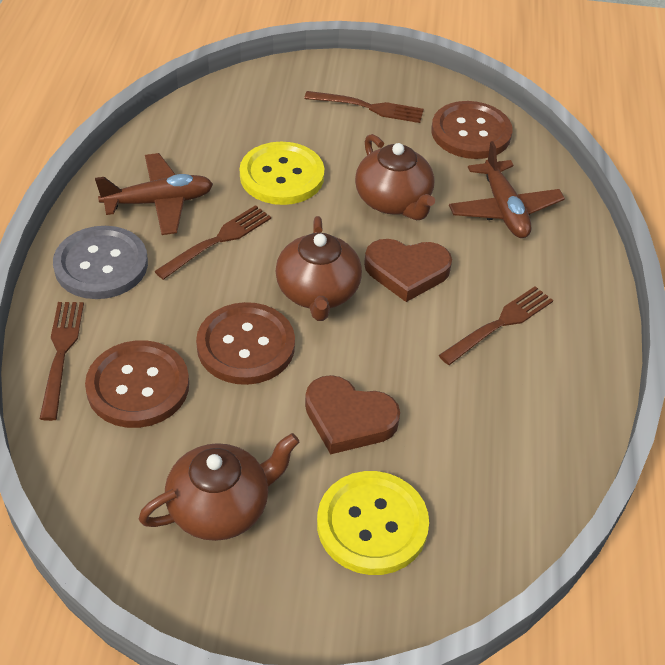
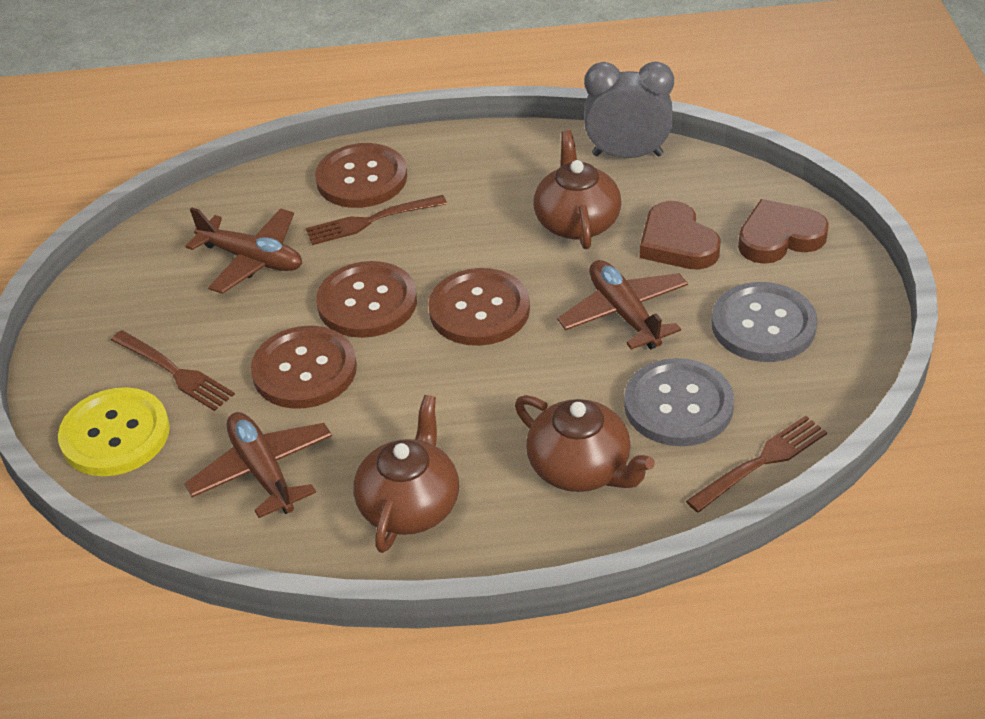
brown button: [85,340,189,428] [196,302,295,385] [431,101,513,159] = 3 -> [251,326,357,409] [315,143,407,208] [316,261,417,338] [428,268,530,346] = 4
brown fork: [39,302,84,421] [154,205,271,280] [304,91,424,123] [439,286,553,365] = 4 -> [111,330,235,411] [306,195,447,245] [686,415,827,513] = 3
brown plane: [95,153,213,235] [449,141,565,238] = 2 -> [184,412,332,518] [185,207,302,294] [557,260,688,350] = 3
grey button: [53,226,148,299] = 1 -> [624,358,734,446] [712,282,817,362] = 2
grey clock: none = 0 -> [584,62,674,158] = 1
yellow button: [240,142,324,205] [317,471,429,575] = 2 -> [58,387,170,476] = 1

